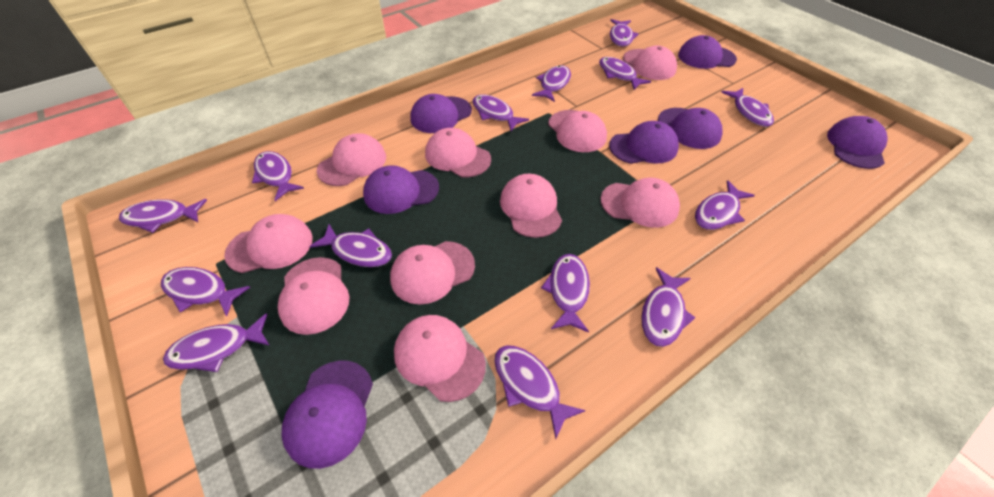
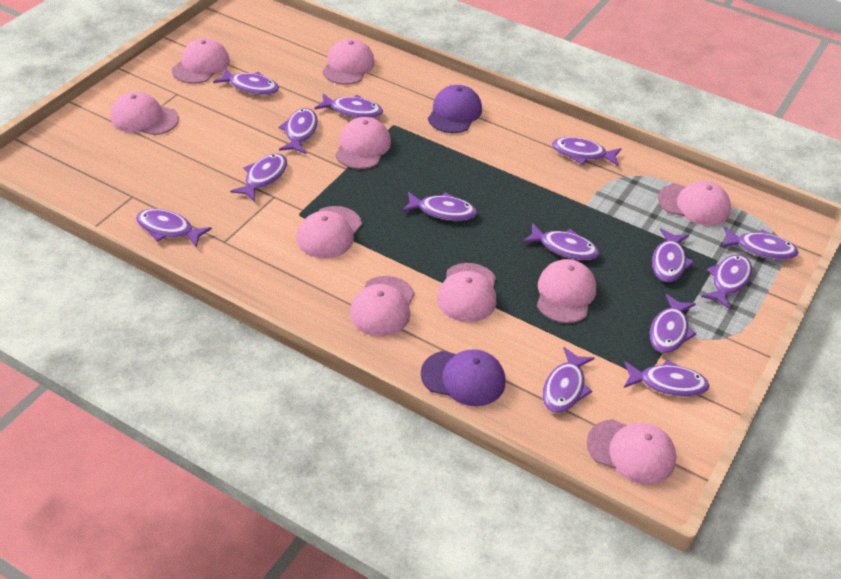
purple cap: [281,361,373,469] [363,165,439,214] [410,94,472,133] [609,121,679,164] [658,108,723,149] [678,35,737,69] [827,116,887,169] = 7 -> [421,349,506,406] [428,85,482,133] = 2

